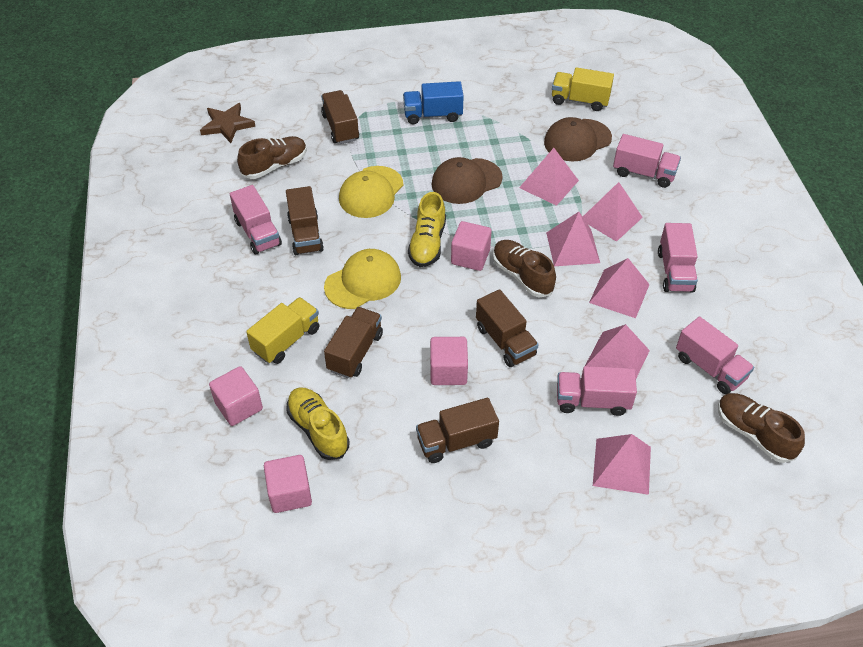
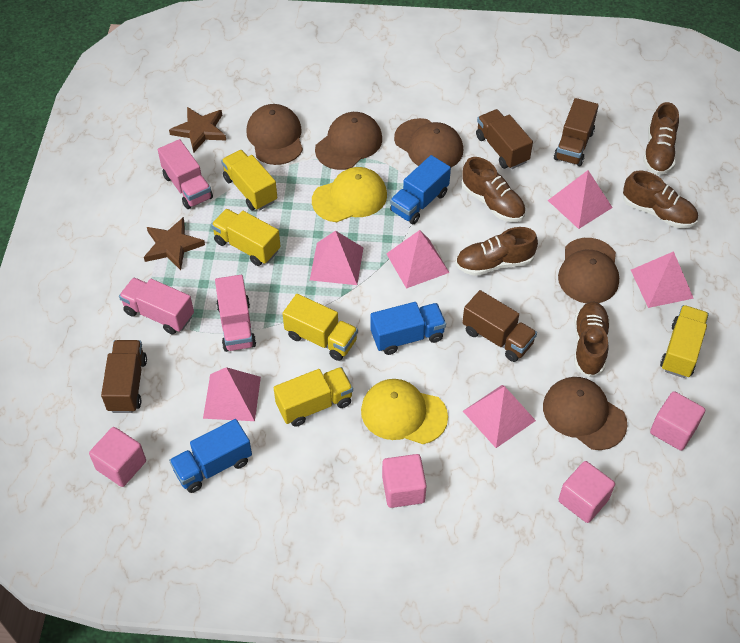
blue truck: [403,81,464,124] = 1 -> [169,419,252,493] [370,302,446,355] [390,155,451,224] = 3
brown cap: [432,157,503,204] [544,117,612,161] = 2 -> [246,104,303,165] [315,112,382,170] [394,118,463,167] [543,377,627,450] [558,238,619,303] = 5
brown shoe: [237,136,307,179] [493,240,556,297] [718,393,805,463] = 3 -> [455,227,538,276] [461,157,525,222] [574,302,610,377] [623,171,698,228] [643,102,679,175] = 5
brown star: [200,103,255,143] = 1 -> [144,217,205,270] [169,107,226,153] = 2
brown truck: [286,186,324,255] [321,90,359,144] [324,307,383,378] [416,398,499,463] [476,289,539,367] = 5 -> [101,340,147,413] [462,290,537,362] [476,109,533,169] [554,98,599,166] = 4
pink truck: [230,185,282,255] [557,366,637,416] [613,134,681,188] [658,223,698,293] [676,316,754,394] = 5 -> [119,277,194,334] [158,139,213,209] [215,275,256,352] = 3
yellow shoe: [286,387,349,460] [408,192,446,267] = 2 -> none = 0
yellow truck: [246,297,319,364] [552,67,614,111] = 2 -> [211,209,281,266] [221,150,277,210] [274,367,353,427] [282,294,358,361] [660,305,709,378] = 5

